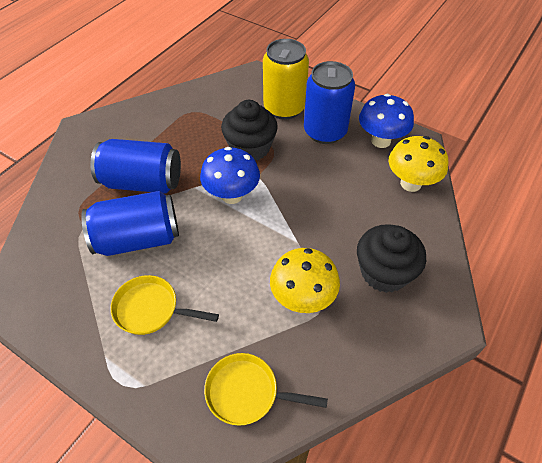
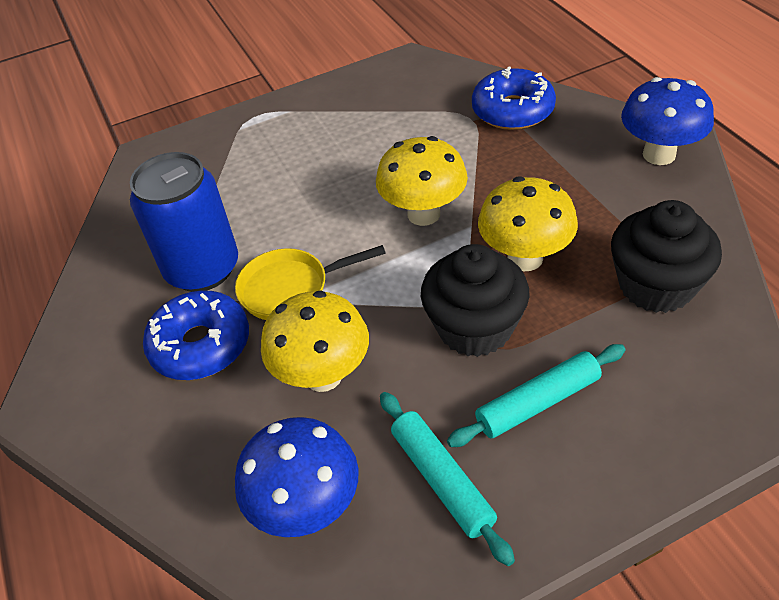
blue can: [81,191,179,256] [90,139,181,194] [304,61,355,144] = 3 -> [130,152,238,292] = 1
blue donut: none = 0 -> [143,290,249,380] [472,66,556,130] = 2
turquoise rolling pin: none = 0 -> [380,392,515,566] [447,344,626,447] = 2
yellow can: [263,39,309,120] = 1 -> none = 0
yellow mushroom: [270,248,340,313] [389,136,448,192] = 2 -> [261,291,369,392] [376,136,468,226] [478,177,578,271] = 3
yellow pan: [110,275,219,335] [204,353,328,426] = 2 -> [235,245,386,320] = 1

